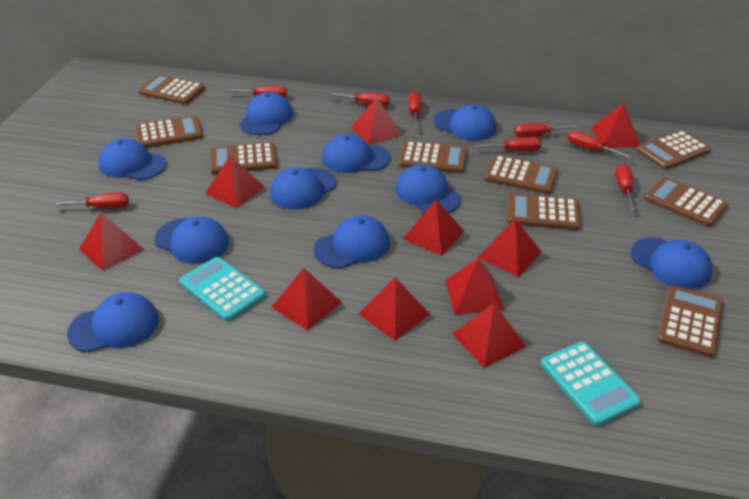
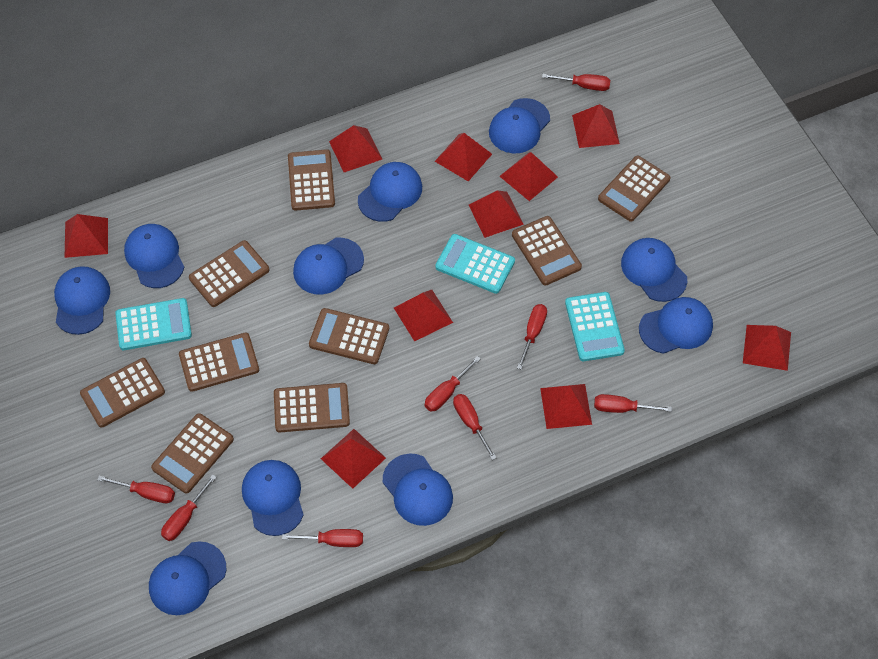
turquoise calculator: [179,257,266,321] [541,341,641,426] = 2 -> [115,298,192,350] [435,234,515,294] [565,292,625,361] = 3

